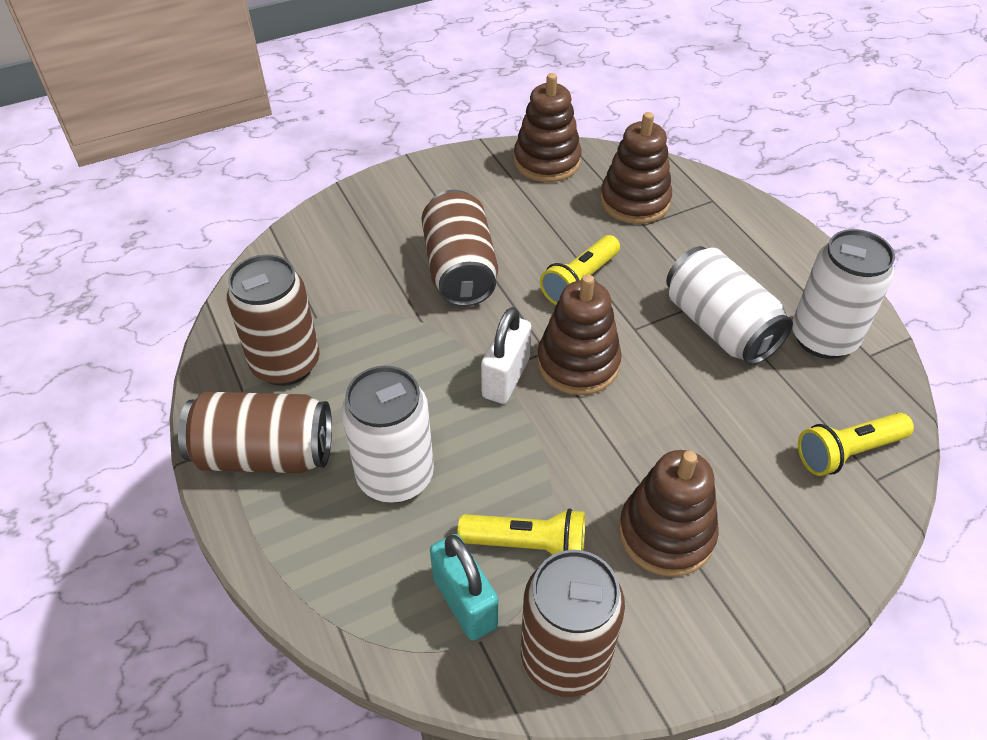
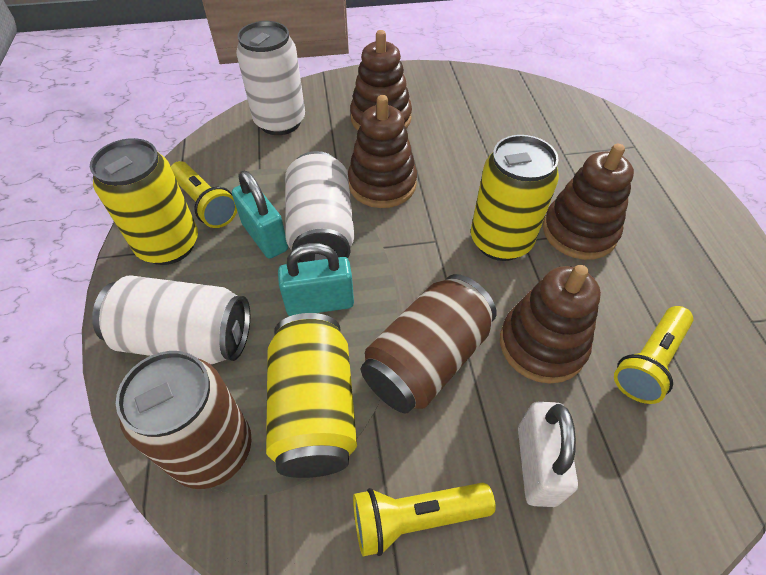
brown can: [178,392,332,473] [227,254,320,386] [421,190,498,306] [521,550,625,697] = 4 -> [116,351,251,489] [361,274,497,413] = 2
turquoise padlock: [430,534,498,640] = 1 -> [232,170,288,259] [278,243,354,316] = 2
yellow can: none = 0 -> [90,138,198,265] [266,313,357,478] [471,135,559,261] = 3

